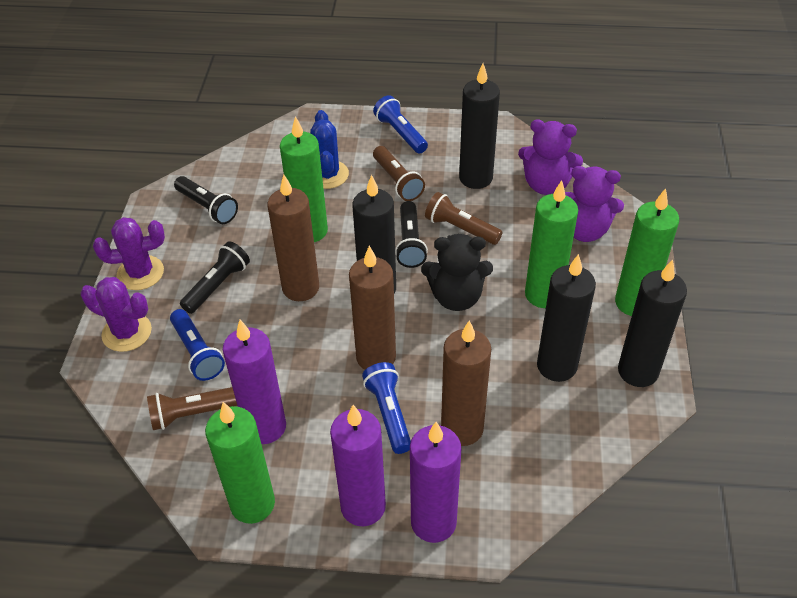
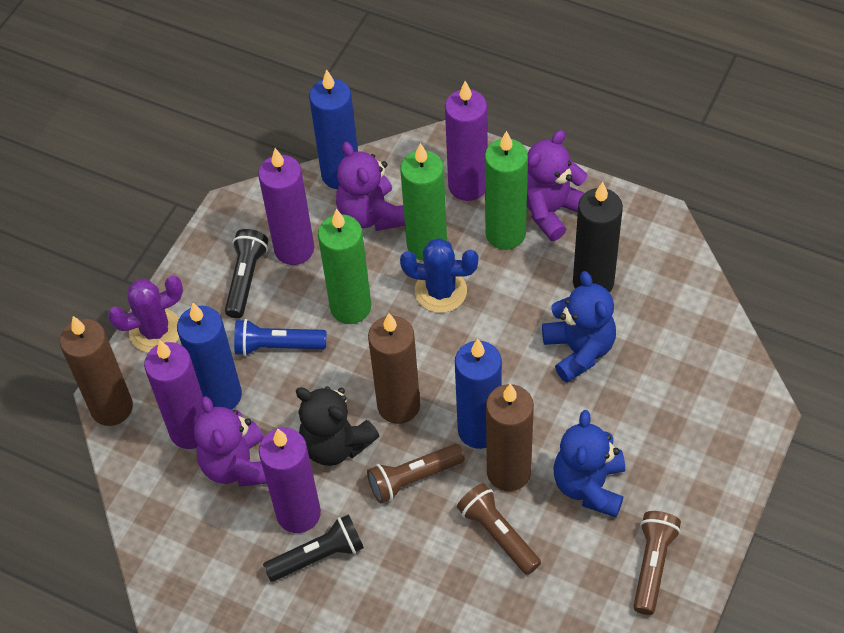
black candle: [352,175,396,294] [459,64,500,189] [537,254,596,382] [618,259,687,387] = 4 -> [573,182,623,293] = 1
black flashlight: [174,176,238,224] [180,241,250,314] [395,201,428,268] = 3 -> [225,229,268,318] [263,514,364,582] = 2
blue candle: none = 0 -> [177,303,242,410] [309,69,358,189] [455,339,502,449] = 3
blue flashlight: [170,309,225,381] [362,362,411,454] [373,95,428,154] = 3 -> [234,319,327,356] = 1
blue teddy bear: none = 0 -> [542,271,616,383] [553,410,625,517] = 2
green candle: [205,402,275,524] [280,116,328,242] [525,180,578,308] [615,188,679,316] = 4 -> [318,209,371,324] [400,143,447,261] [485,131,528,250] = 3
purple cactus: [81,277,152,352] [93,217,165,290] = 2 -> [108,276,183,353] = 1
purple candle: [223,320,286,444] [330,405,386,526] [410,422,461,543] = 3 -> [144,340,204,449] [258,148,314,265] [259,428,321,533] [445,81,487,201] = 4
purple teddy bear: [518,120,583,195] [565,166,624,242] = 2 -> [194,396,267,486] [336,142,405,231] [527,130,587,241] = 3

